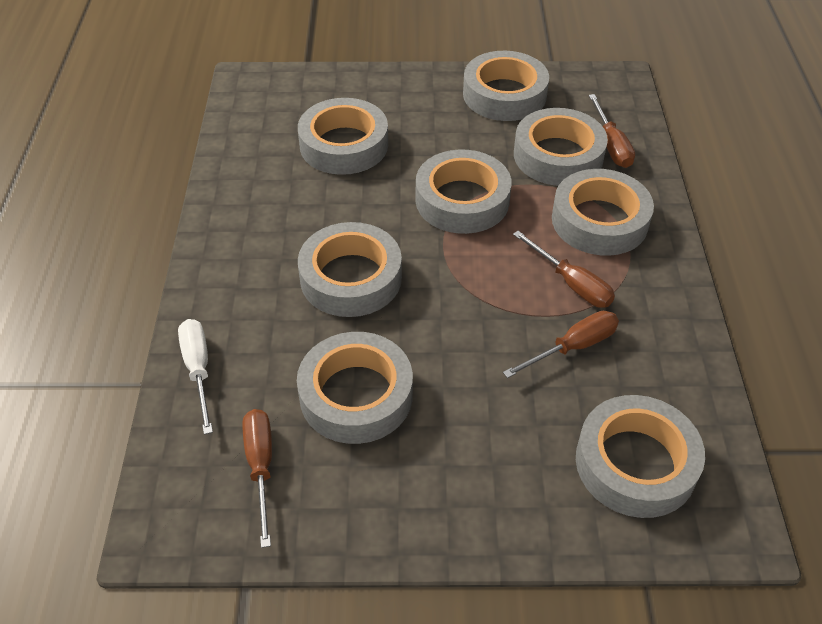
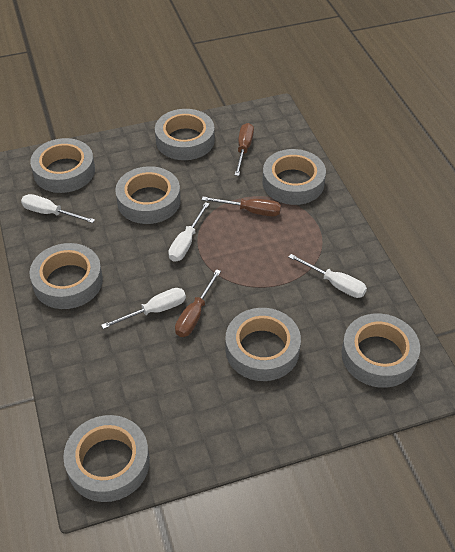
brown screwdriver: [243,409,272,548] [503,311,619,378] [513,231,615,308] [589,94,635,168] = 4 -> [175,269,221,337] [202,197,281,216] [235,123,254,176] = 3
white screwdriver: [178,319,213,435] = 1 -> [21,194,95,223] [101,288,186,329] [168,202,209,262] [289,254,367,298] = 4

